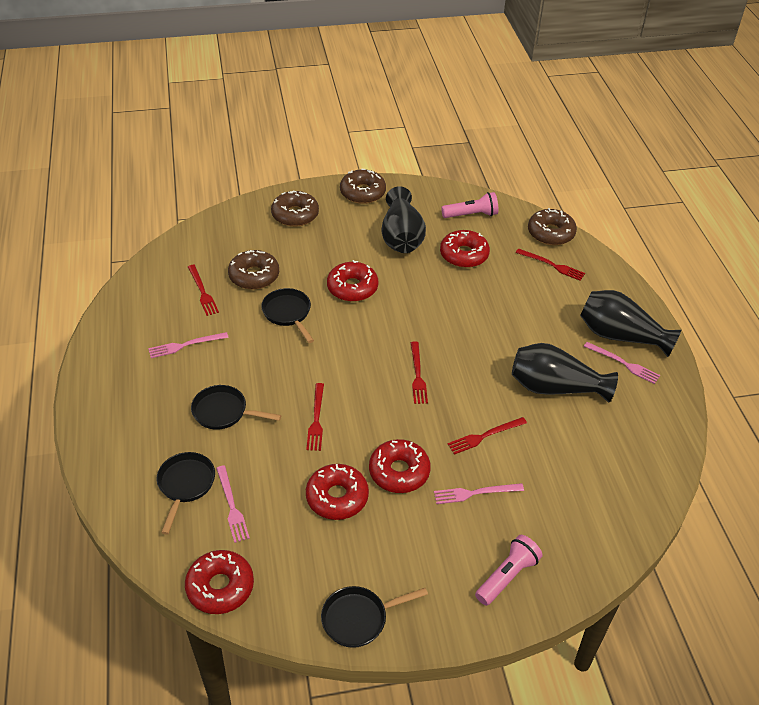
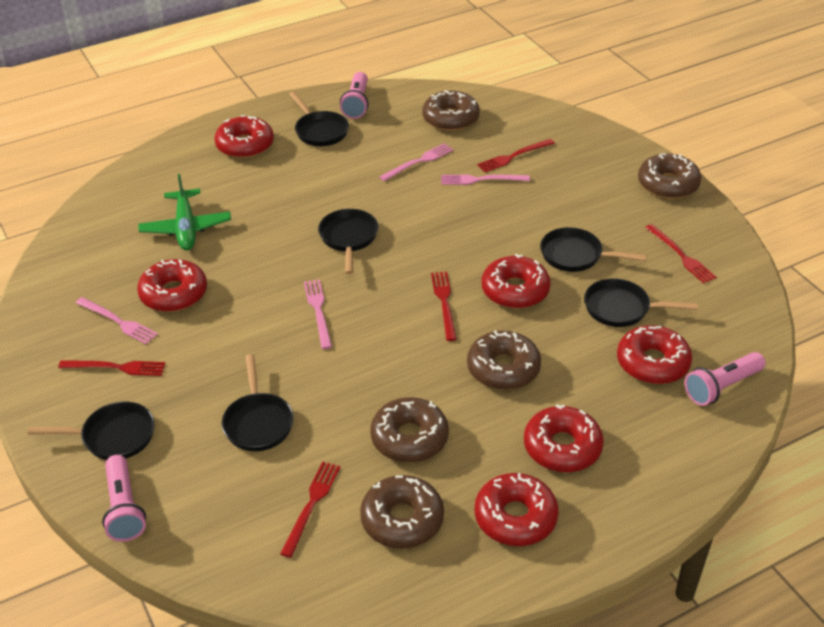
black pan: [157,452,215,535] [191,385,281,430] [261,288,314,343] [321,586,428,648] = 4 -> [28,402,155,460] [222,354,294,451] [289,92,349,146] [318,209,378,274] [540,227,647,272] [584,278,698,327] = 6
black vase: [382,186,426,253] [512,343,618,403] [580,290,681,357] = 3 -> none = 0
brown donut: [228,250,279,290] [271,190,319,227] [340,169,386,204] [528,208,577,245] = 4 -> [360,475,444,549] [370,397,449,463] [422,90,480,131] [467,330,541,390] [638,153,701,199] = 5
green plane: none = 0 -> [138,174,231,251] = 1
pink flashlight: [441,192,498,218] [475,535,542,606] = 2 -> [102,455,146,542] [340,72,369,119] [685,352,766,406] = 3
red donut: [185,550,254,614] [306,464,369,520] [327,260,378,302] [369,439,431,493] [440,230,490,268] = 5 -> [137,259,207,312] [215,115,274,158] [474,473,558,546] [482,254,551,309] [524,404,604,472] [617,325,692,384] = 6

